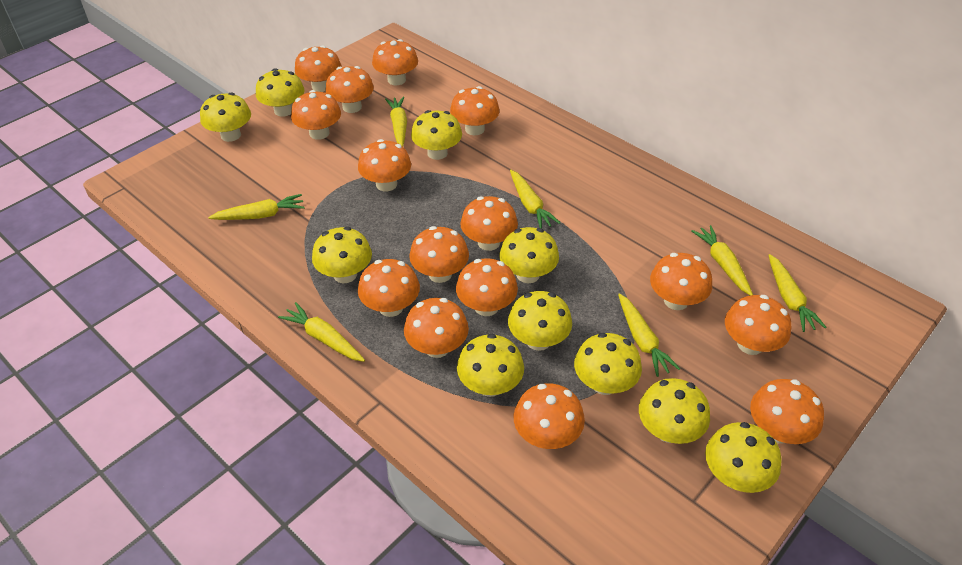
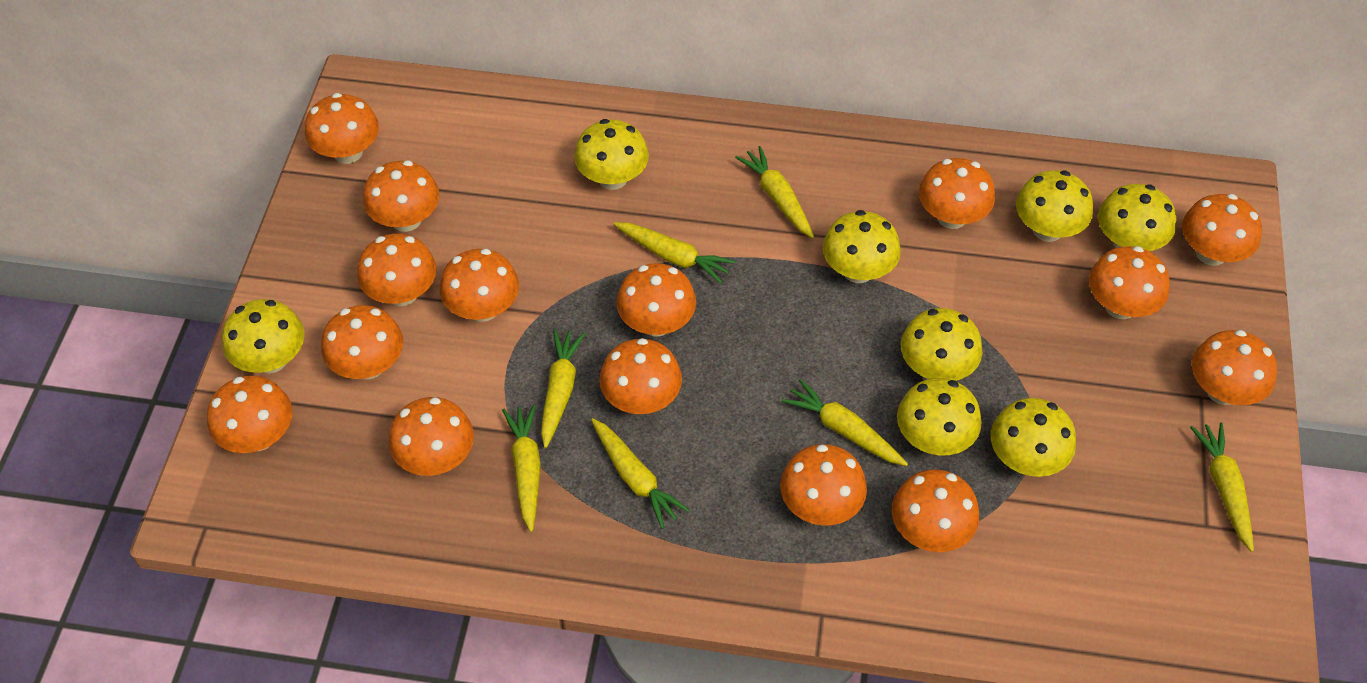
yellow mushroom: [200,93,251,142] [256,69,304,117] [312,227,372,283] [411,110,462,160] [457,334,524,397] [500,227,559,283] [508,291,572,351] [574,333,642,395] [639,378,710,444] [705,422,782,493] = 10 -> [222,299,304,373] [574,119,649,190] [823,210,901,283] [897,378,982,456] [901,308,982,381] [991,398,1076,477] [1016,170,1093,242] [1098,184,1176,251] = 8

